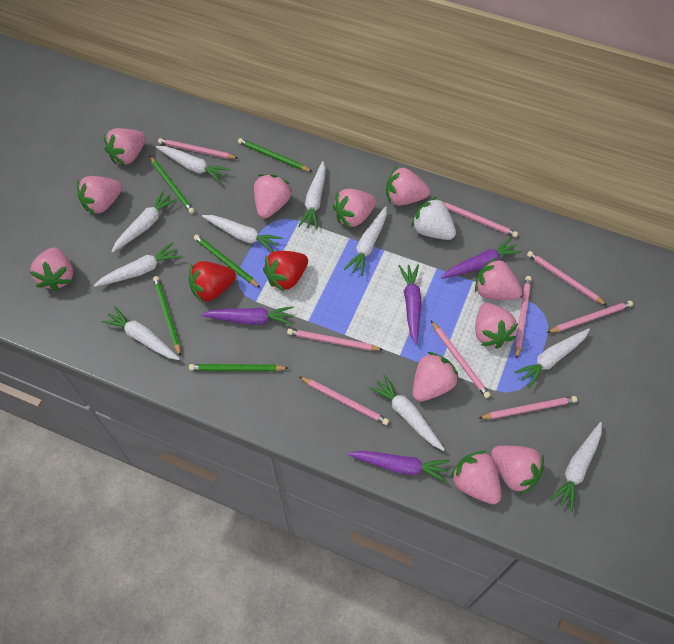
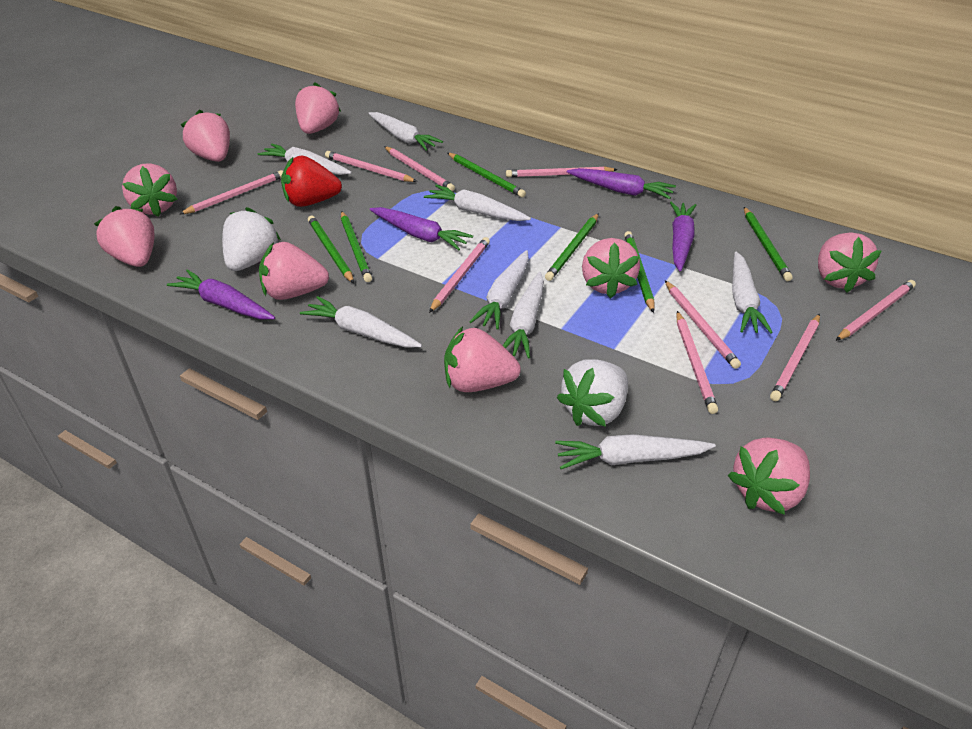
green pencil: [149,156,195,214] [153,276,181,356] [189,364,288,371] [194,235,261,288] [238,138,313,172] = 5 -> [308,216,354,284] [341,211,372,282] [447,153,526,198] [545,213,599,281] [624,231,654,313] [744,207,793,281] = 6
pink strawberry: [30,248,73,292] [77,176,122,214] [104,128,146,165] [254,174,292,219] [333,189,376,228] [386,167,430,206] [412,352,459,402] [450,451,501,504] [475,257,522,300] [475,303,518,349] [491,445,544,495] = 11 -> [94,206,154,267] [122,163,177,217] [181,110,230,162] [259,242,329,300] [295,82,341,134] [444,326,521,392] [582,238,640,299] [728,437,810,515] [818,232,881,293] = 9
red strawberry: [189,261,236,303] [263,251,308,292] = 2 -> [281,156,342,207] = 1
white carrot: [94,242,181,287] [101,306,180,360] [111,190,177,253] [156,146,230,183] [202,215,282,252] [298,161,326,229] [344,206,387,276] [369,374,445,451] [514,328,590,388] [550,422,602,512] = 10 -> [258,144,352,175] [300,296,422,348] [368,112,443,151] [424,185,531,221] [469,250,529,329] [503,272,544,358] [555,434,716,469] [732,251,773,334] = 8
white strawberry: [411,197,456,240] = 1 -> [222,207,281,271] [557,359,628,427] = 2

